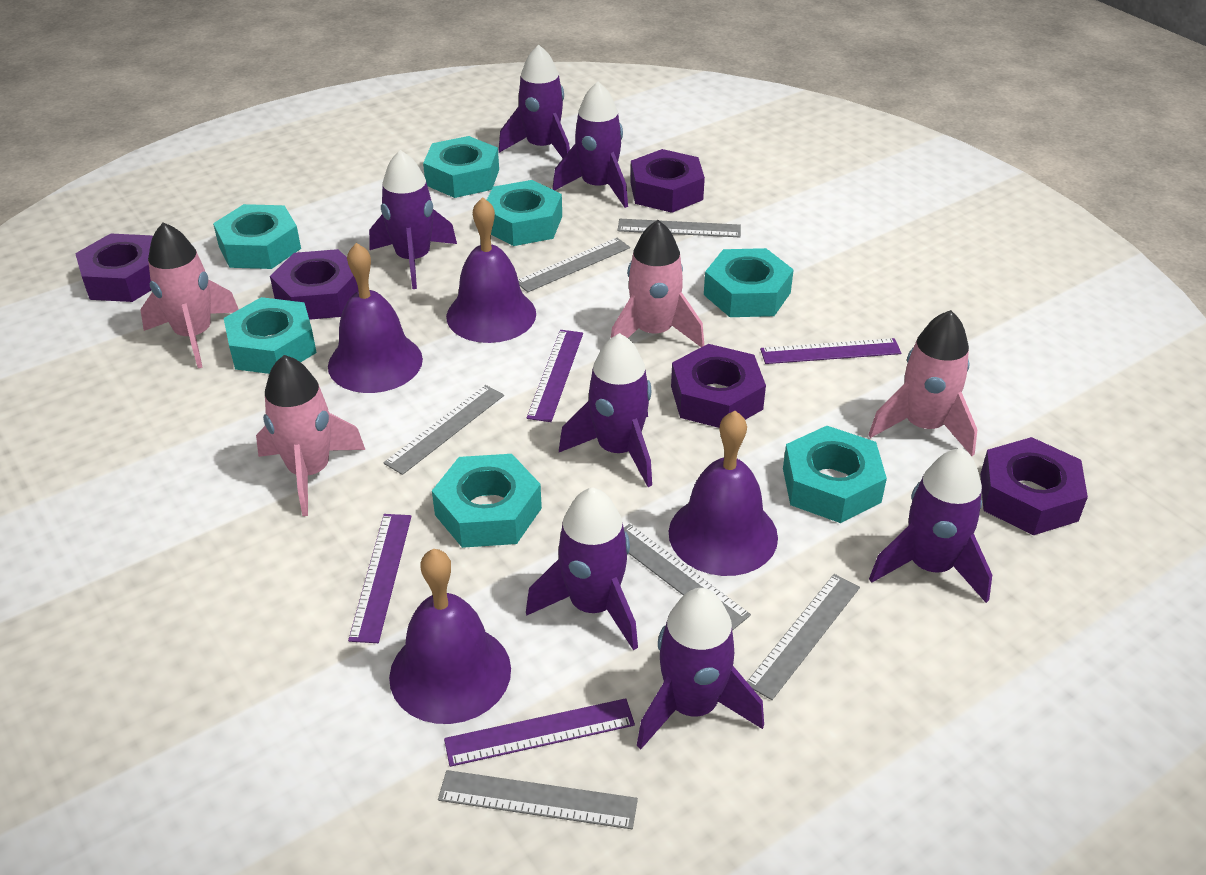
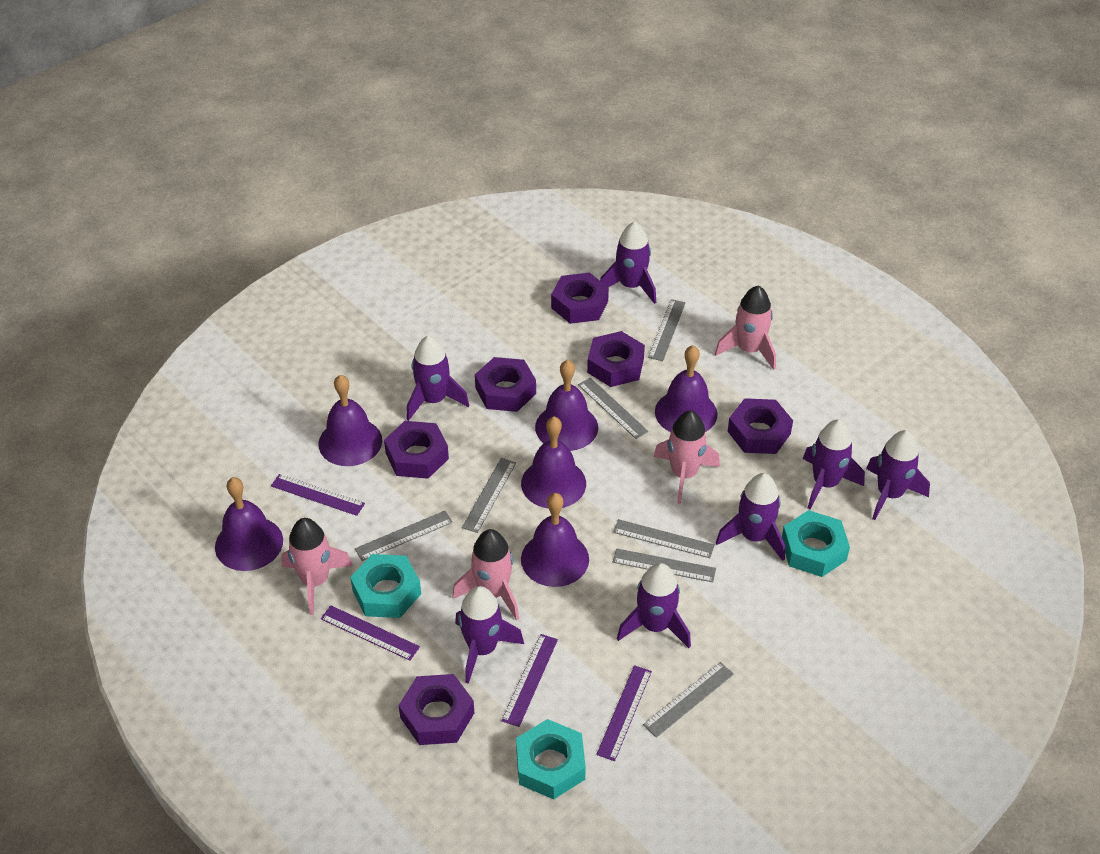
grey ruler: [383,385,504,475] [438,770,638,829] [518,238,630,292] [618,219,741,237] [624,524,751,631] [747,574,860,700] = 6 -> [355,511,453,561] [462,458,516,533] [578,378,649,439] [613,519,715,558] [613,548,716,582] [643,662,734,738] [648,299,686,361] = 7
purple bell: [328,243,423,393] [389,549,511,724] [446,197,536,343] [669,411,778,576] = 4 -> [215,477,283,571] [318,375,382,466] [521,417,586,509] [521,493,589,587] [535,360,598,451] [655,345,718,432] = 6
purple nut: [75,234,153,302] [270,249,358,320] [631,149,705,213] [671,344,766,428] [980,437,1088,535] = 5 -> [384,421,449,479] [399,674,474,745] [475,357,536,412] [551,273,609,324] [587,331,645,387] [728,398,793,454] = 6
turquoise nut: [213,204,301,269] [224,297,317,374] [423,136,499,198] [432,454,542,548] [487,180,562,246] [704,248,794,317] [783,426,887,523] = 7 -> [350,554,421,618] [516,719,586,799] [782,510,850,577] = 3

